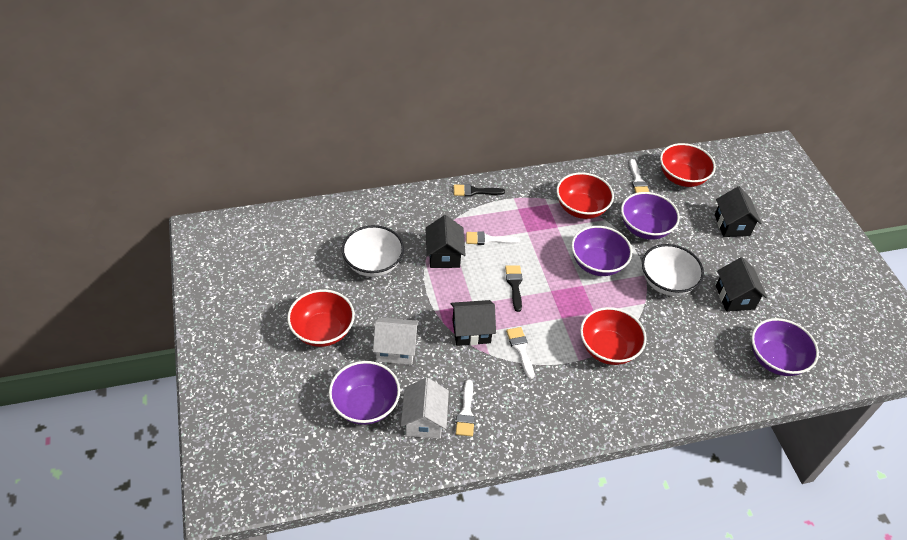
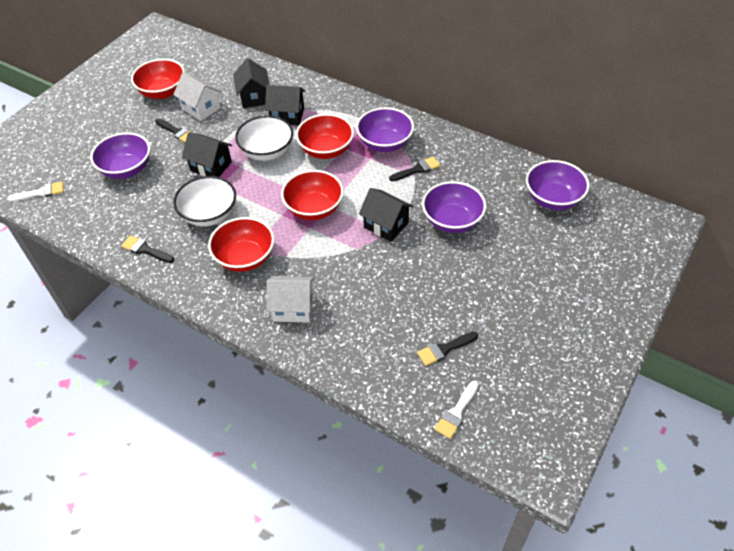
black brush: [454,184,505,197] [505,265,522,312] = 2 -> [121,235,174,263] [155,118,190,142] [389,157,440,181] [417,331,478,366] = 4
white brush: [456,380,475,436] [466,231,520,245] [506,327,535,379] [629,159,649,193] = 4 -> [7,182,64,202] [434,381,479,439] = 2

